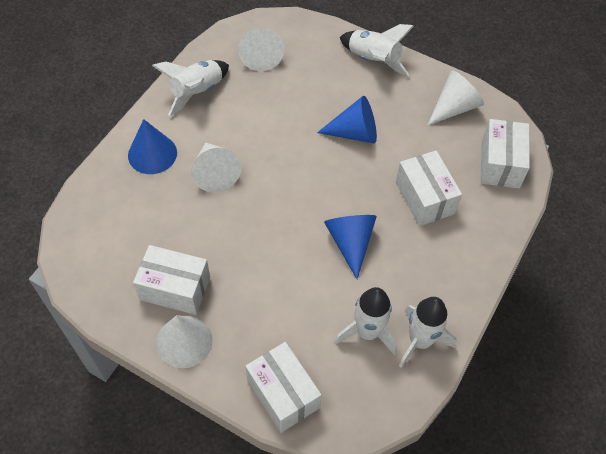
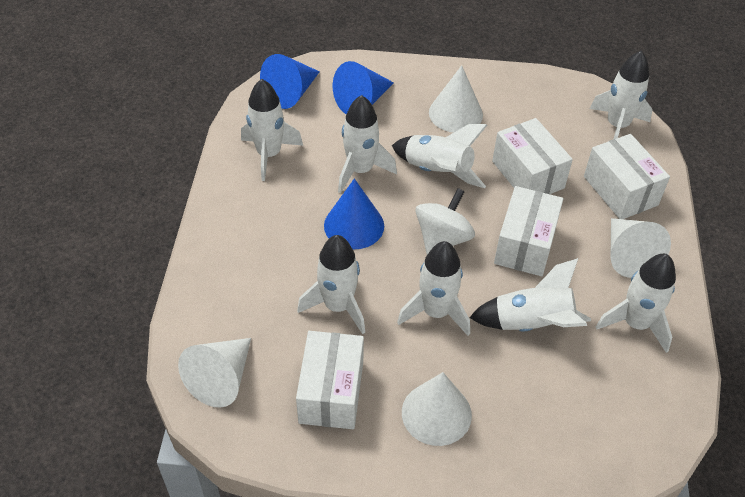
white rocket: [152,60,229,116] [335,287,397,355] [340,24,414,76] [399,297,457,368] = 4 -> [241,79,303,181] [297,235,365,334] [338,95,397,193] [392,124,487,188] [397,241,470,336] [469,258,591,332] [590,51,653,139] [596,254,676,353] = 8
white spinning top: none = 0 -> [415,188,475,255] = 1

